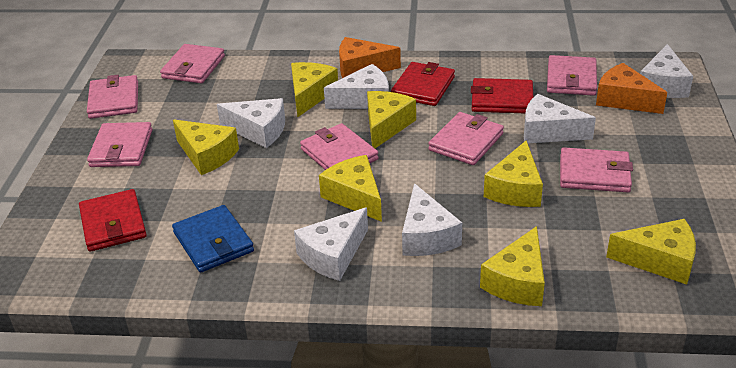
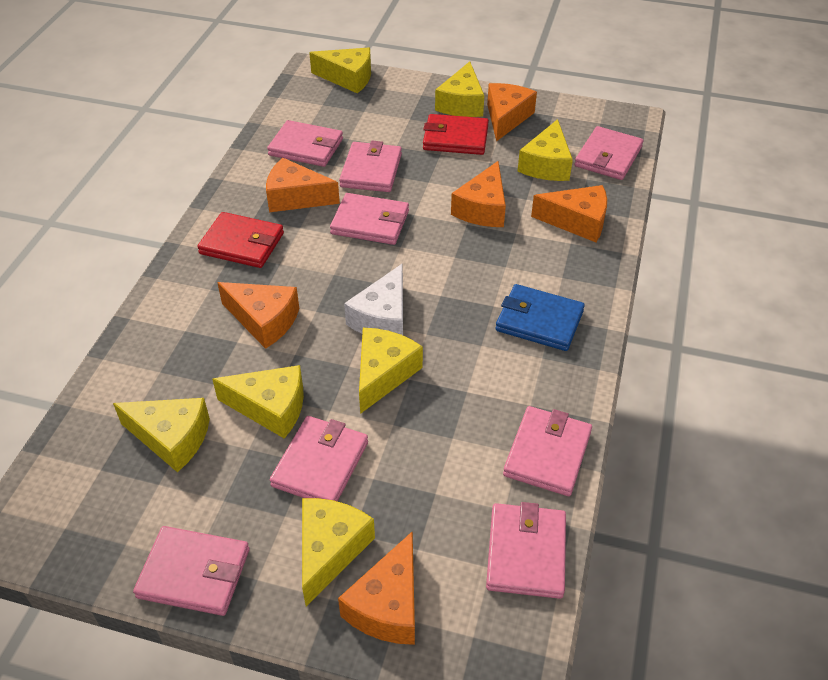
orange cheese: [339,37,401,78] [596,63,667,114] = 2 -> [217,282,299,349] [266,158,340,212] [338,531,415,645] [451,161,506,227] [487,83,537,142] [531,185,607,242] = 6
pink wallet: [87,75,138,119] [87,122,152,167] [160,44,225,83] [300,123,379,170] [428,112,504,165] [547,55,597,96] [560,147,633,192] = 7 -> [133,526,249,616] [267,120,343,167] [270,416,368,502] [330,193,409,245] [339,141,402,192] [486,502,566,599] [503,406,592,496] [574,126,643,180] = 8
red wallet: [79,189,147,252] [391,62,455,106] [471,78,533,114] = 3 -> [197,212,284,268] [423,114,489,155] = 2
white cheese: [217,98,285,148] [294,207,368,281] [324,64,389,109] [402,183,462,256] [524,94,596,143] [640,44,693,98] = 6 -> [344,263,403,335] = 1

